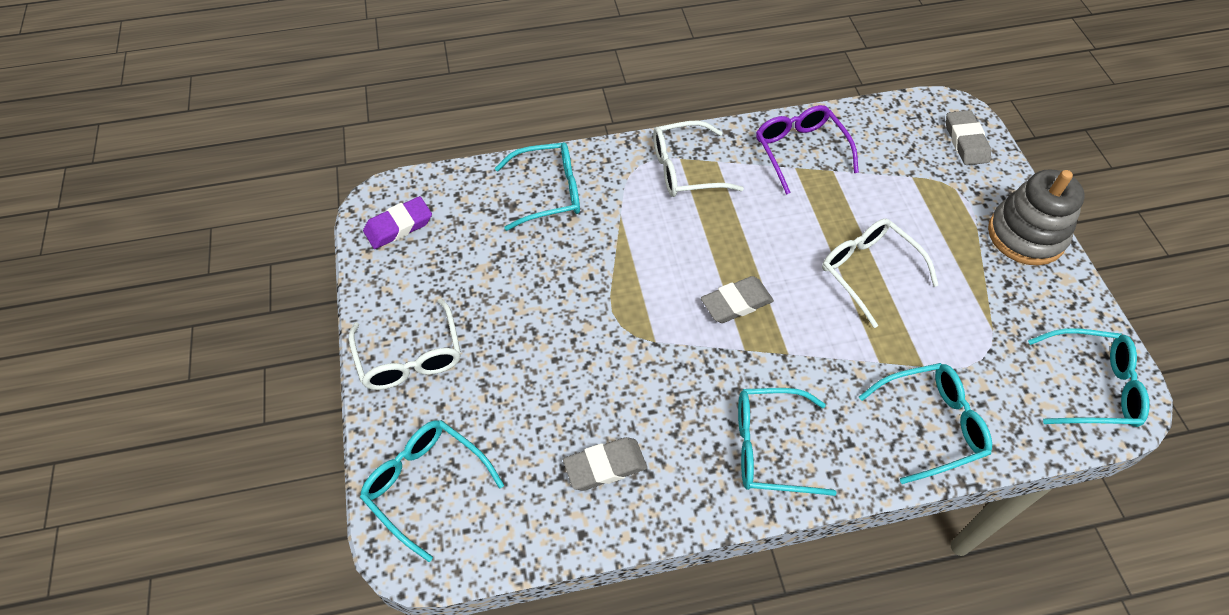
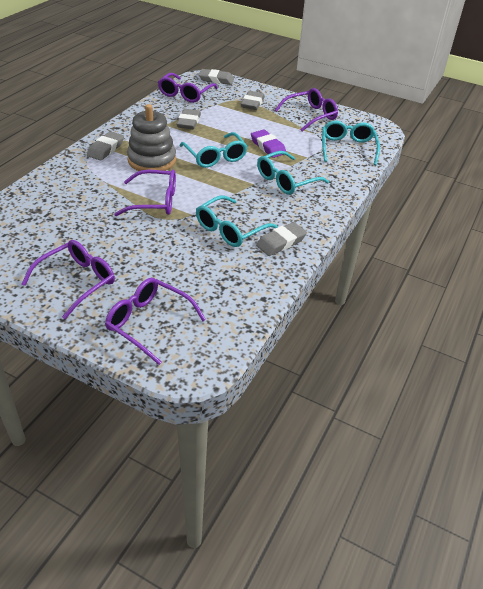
grey eraser: [563,437,647,490] [701,276,774,323] [946,110,991,165] = 3 -> [87,131,124,161] [176,109,201,129] [198,69,234,85] [241,91,265,110] [256,222,307,256] = 5
purple glasses: [756,105,859,195] = 1 -> [21,240,115,319] [105,278,206,365] [114,170,176,216] [158,73,218,103] [275,88,338,131] = 5
turquoise glasses: [360,420,504,562] [495,142,580,231] [738,388,837,496] [859,363,992,484] [1028,328,1149,427] = 5 -> [179,132,248,168] [196,196,277,247] [257,151,329,195] [322,121,380,165] = 4
white glasses: [349,298,461,390] [653,121,744,197] [822,218,938,328] = 3 -> none = 0

